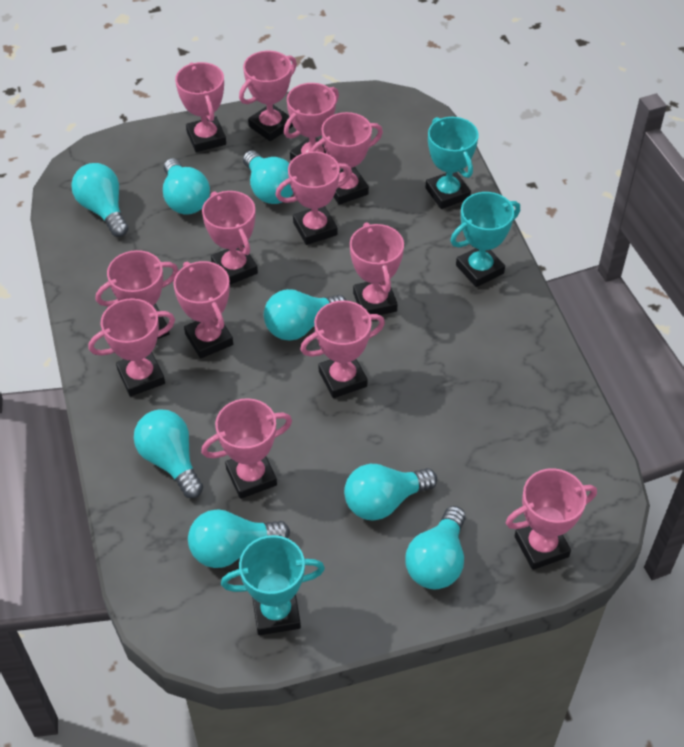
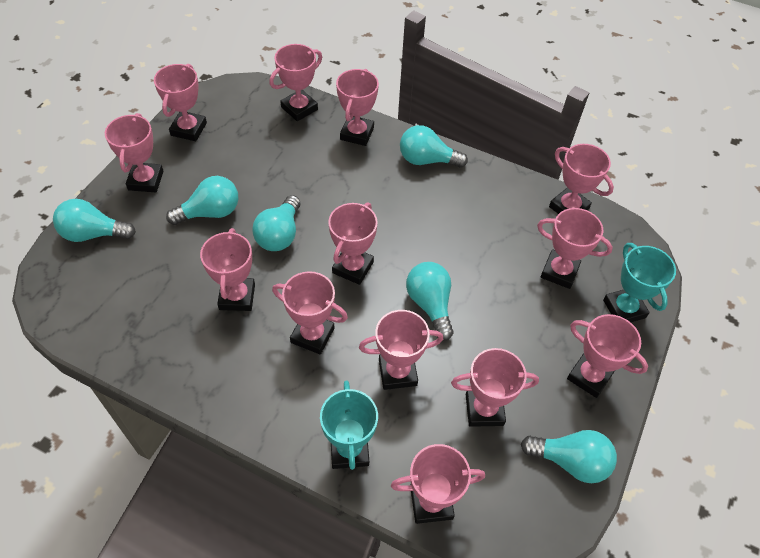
turquoise light bulb: [71,163,129,237] [134,409,203,498] [163,158,210,214] [188,509,290,568] [243,150,293,204] [264,289,347,340] [344,464,437,521] [405,506,466,589] = 8 -> [53,199,136,242] [166,176,238,225] [252,195,300,251] [400,125,468,168] [406,262,454,340] [521,430,617,483] = 6
turquoise trophy: [221,535,325,635] [425,117,479,209] [450,192,520,287] = 3 -> [320,380,378,470] [603,243,676,322] = 2

